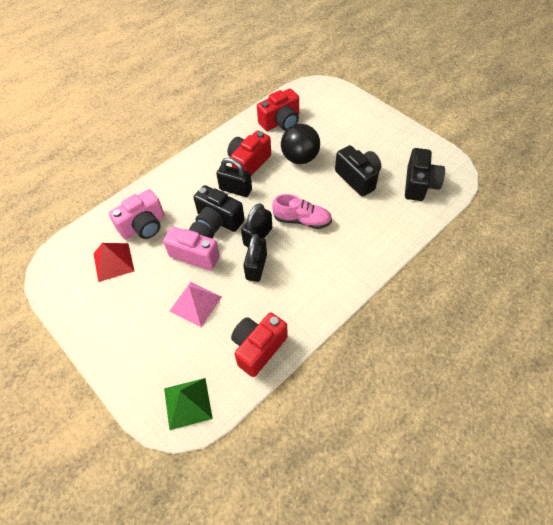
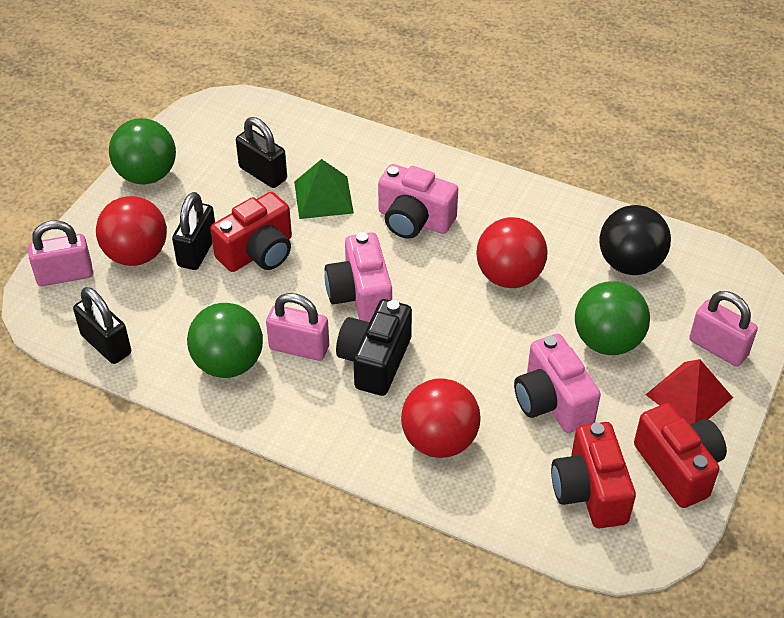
black camera: [194,185,245,233] [335,145,381,197] [405,148,445,201] = 3 -> [336,299,412,396] = 1
green ball: none = 0 -> [109,118,176,185] [187,303,263,378] [575,281,650,355] = 3
pink camera: [109,189,164,239] [163,222,220,271] = 2 -> [325,232,392,322] [378,164,458,239] [514,334,601,433] = 3
pink padlock: none = 0 -> [28,220,93,286] [266,293,329,361] [689,291,758,366] = 3
pink pyramid: [170,282,221,327] = 1 -> none = 0
pink shoe: [272,194,332,229] = 1 -> none = 0
red ball: none = 0 -> [96,196,167,266] [401,378,481,458] [476,217,548,288] = 3

